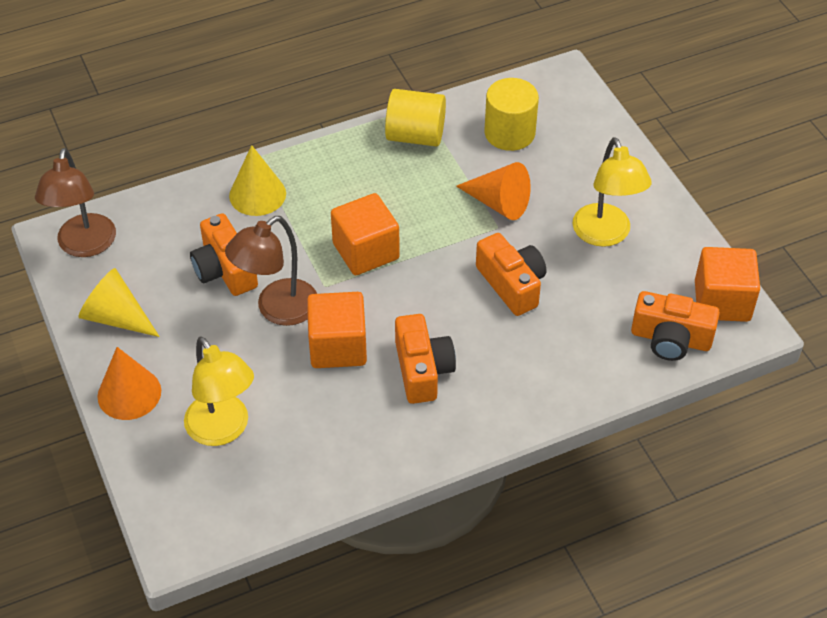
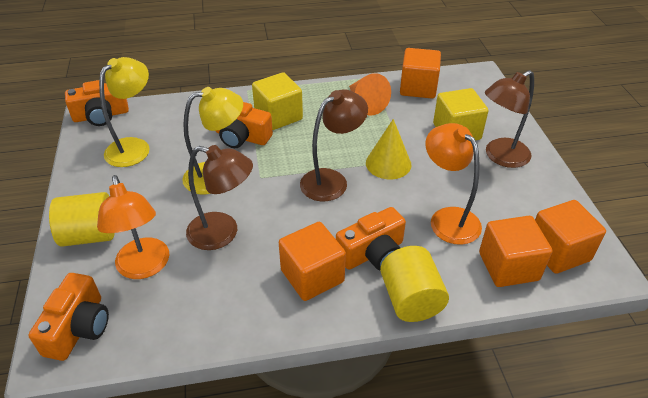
brown lamp: [35,148,116,257] [225,216,317,326] = 2 -> [186,145,253,250] [300,89,368,201] [485,70,534,168] = 3
orange cone: [97,347,161,420] [456,162,531,220] = 2 -> [349,73,391,116] = 1
orange cube: [307,292,367,368] [331,193,400,275] [695,247,760,322] = 3 -> [279,222,346,301] [400,48,441,99] [479,216,553,287] [535,200,606,274] = 4
orange lamp: none = 0 -> [97,175,169,279] [425,123,482,245] = 2
yellow cone: [78,268,160,337] [229,145,286,216] = 2 -> [366,119,411,179] = 1
yellow cube: none = 0 -> [252,72,303,130] [433,88,488,140] = 2

